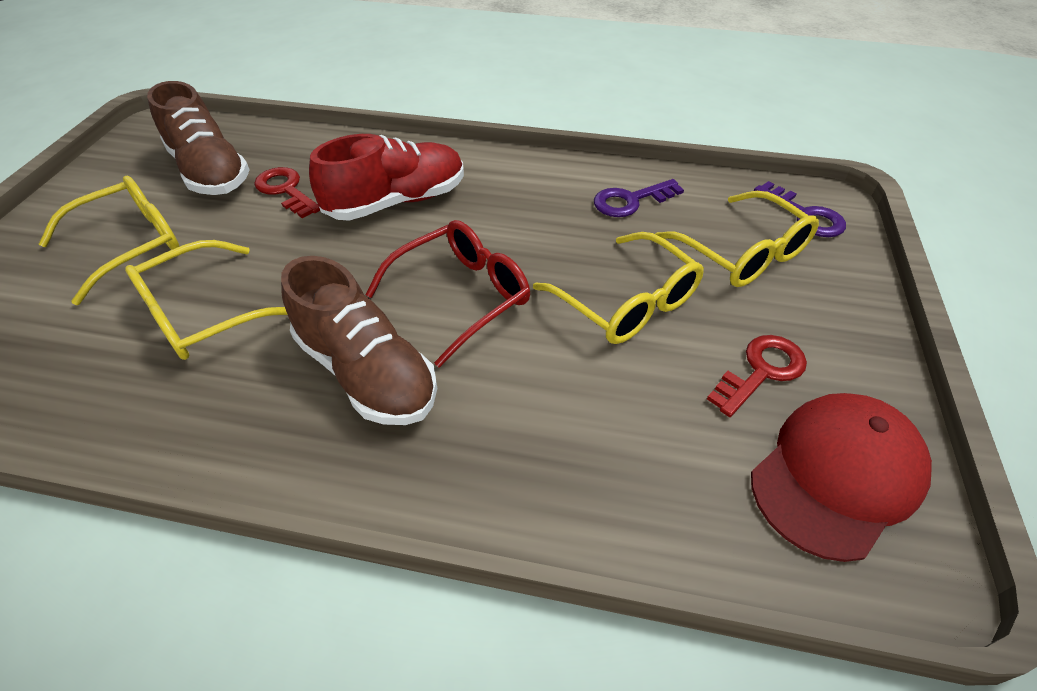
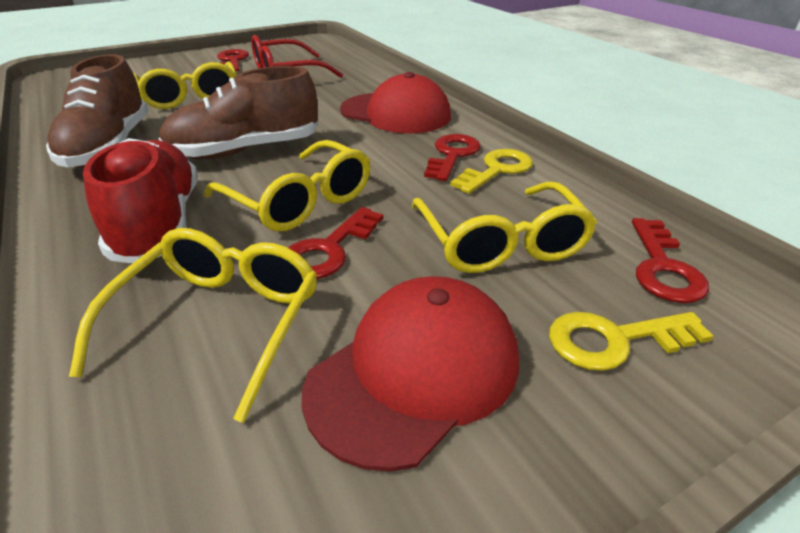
purple key: [594,179,684,217] [754,181,846,237] = 2 -> none = 0
red cap: [751,393,932,562] = 1 -> [302,276,519,472] [340,72,451,133] = 2
red key: [254,167,320,218] [707,335,807,417] = 2 -> [217,49,249,71] [288,207,383,279] [424,134,481,181] [632,218,709,303] = 4
yellow key: none = 0 -> [450,149,533,194] [549,312,713,371] = 2

